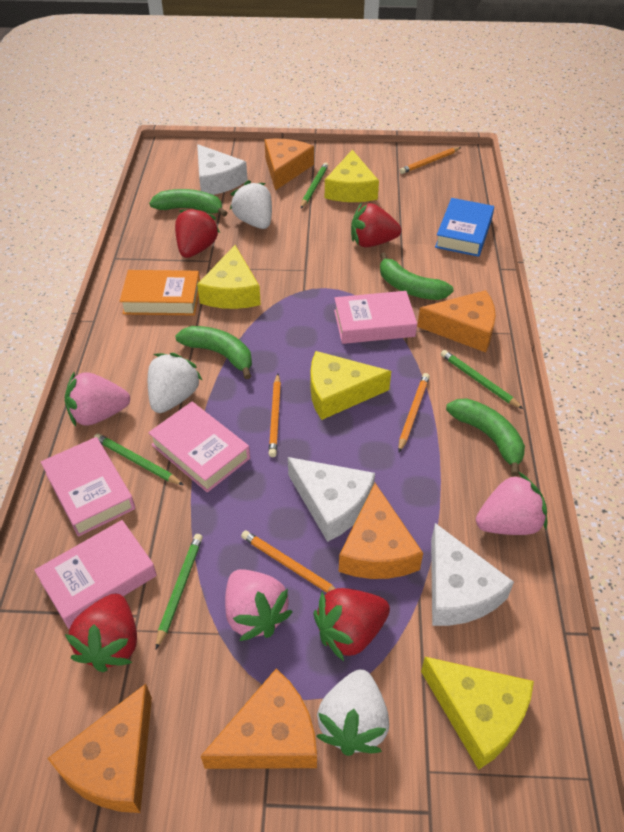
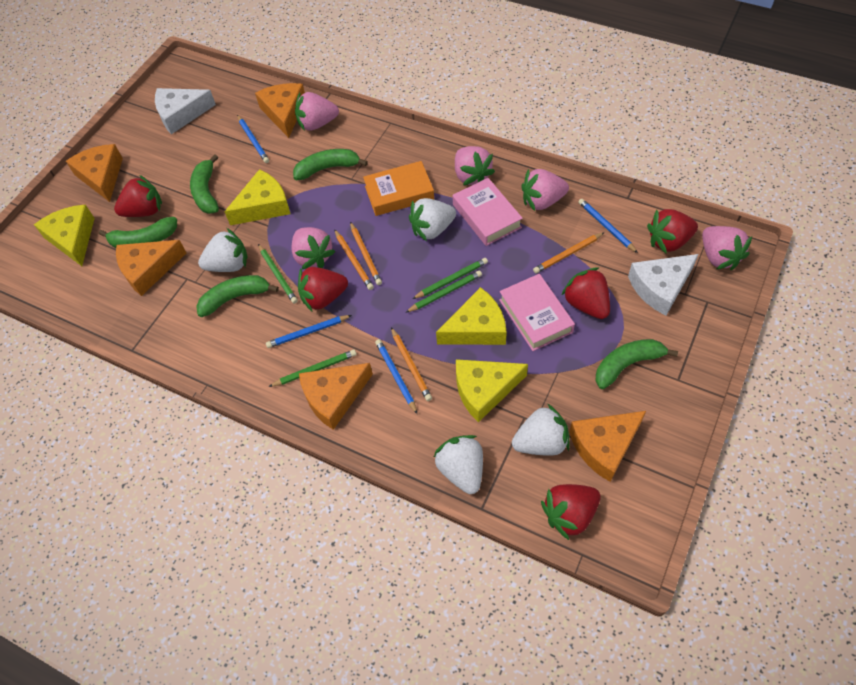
blue book: [435,198,494,257] = 1 -> none = 0
blue pencil: none = 0 -> [237,115,269,163] [266,315,352,348] [375,339,417,414] [578,199,638,253] = 4
green banana: [149,189,228,217] [175,326,252,379] [380,252,454,300] [446,398,525,476] = 4 -> [99,217,177,248] [190,154,219,214] [196,275,279,317] [293,149,368,180] [595,339,678,389] = 5
pink book: [34,520,157,629] [41,437,135,537] [148,402,250,492] [334,291,417,344] = 4 -> [453,178,523,246] [499,274,575,351] = 2
pink strawberry: [65,371,130,427] [225,569,293,641] [476,472,548,535] = 3 -> [291,227,335,269] [295,92,339,131] [455,146,495,185] [521,169,569,211] [702,226,752,270] = 5
red strawberry: [65,594,137,672] [175,206,220,258] [313,588,390,661] [351,203,401,247] = 4 -> [114,175,162,217] [298,267,348,311] [541,484,601,540] [562,267,610,319] [647,209,698,253] = 5
white cheese: [197,144,248,195] [288,457,375,542] [431,523,514,626] = 3 -> [155,88,216,134] [628,254,698,316] = 2
white strawberry: [148,353,202,413] [230,180,272,229] [316,669,389,756] = 3 -> [198,228,248,272] [409,198,456,241] [434,435,483,494] [512,404,570,456] = 4

